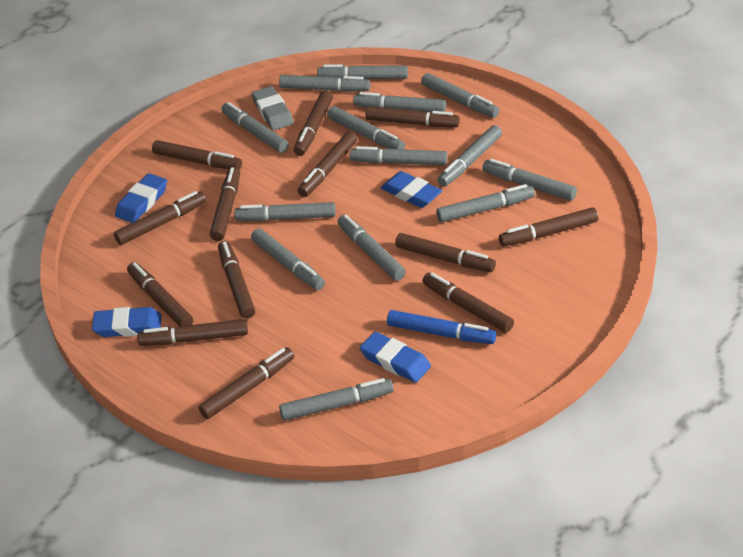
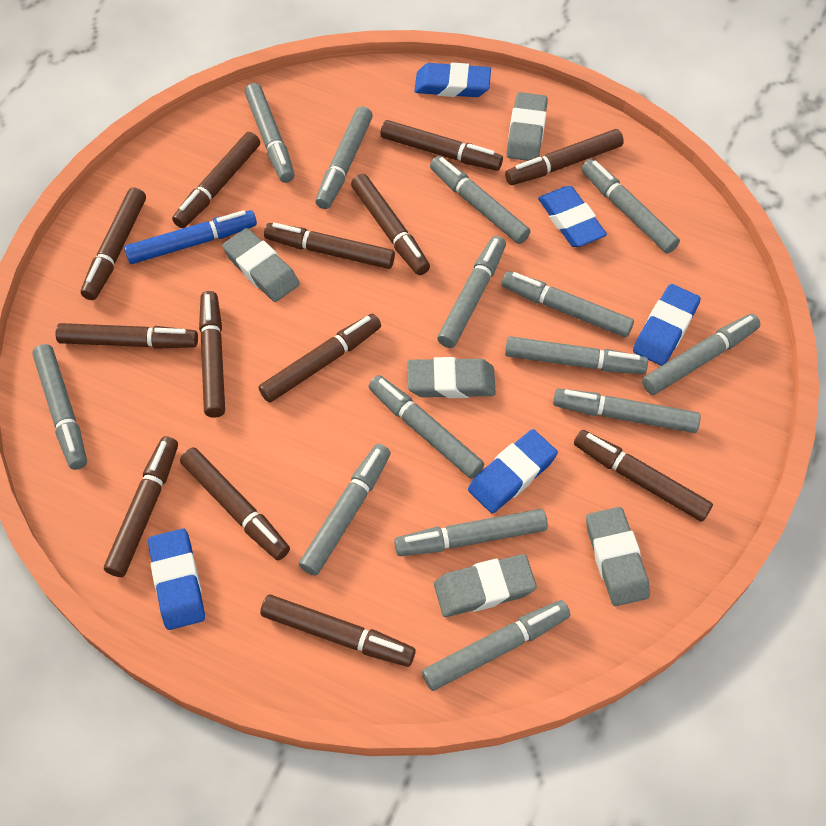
blue eraser: [92,307,162,337] [115,173,167,223] [360,332,431,383] [381,171,442,208] = 4 -> [148,529,205,630] [414,63,491,97] [468,429,558,513] [538,186,607,247] [633,284,701,366] = 5
grey eraser: [252,86,293,130] = 1 -> [222,228,300,302] [407,357,496,398] [434,554,537,617] [507,92,548,161] [586,507,650,606] = 5

